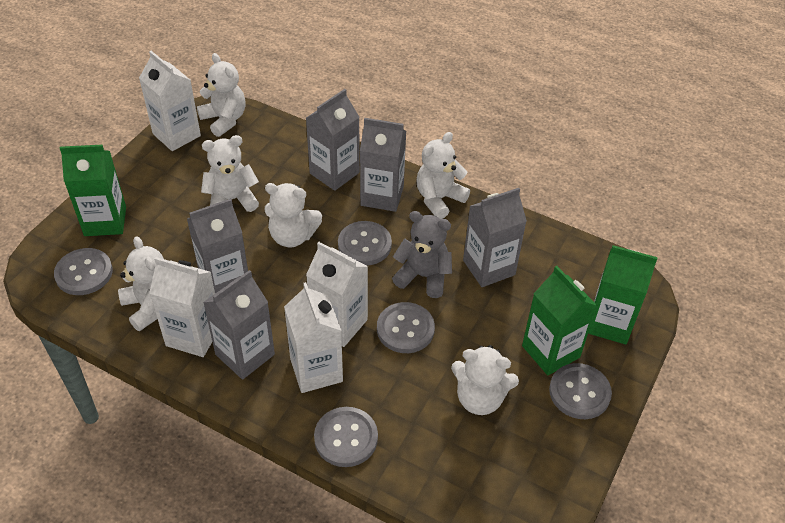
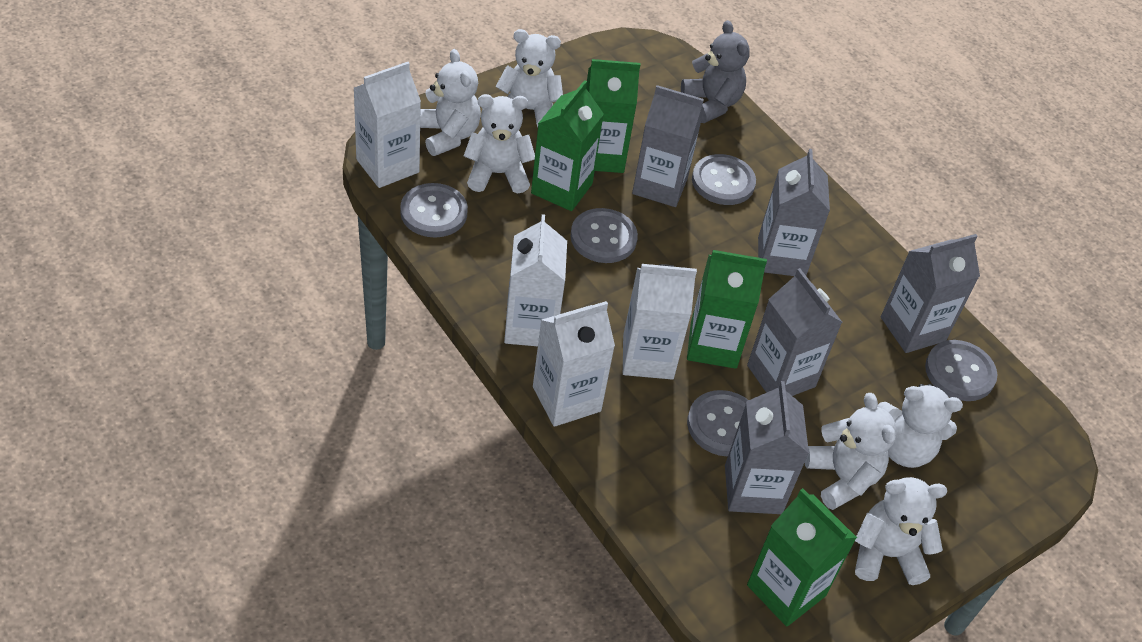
green carton: [60,145,126,236] [522,266,597,375] [588,245,658,345] = 3 -> [531,80,604,211] [586,59,640,173] [687,250,767,369] [747,488,857,627] = 4

